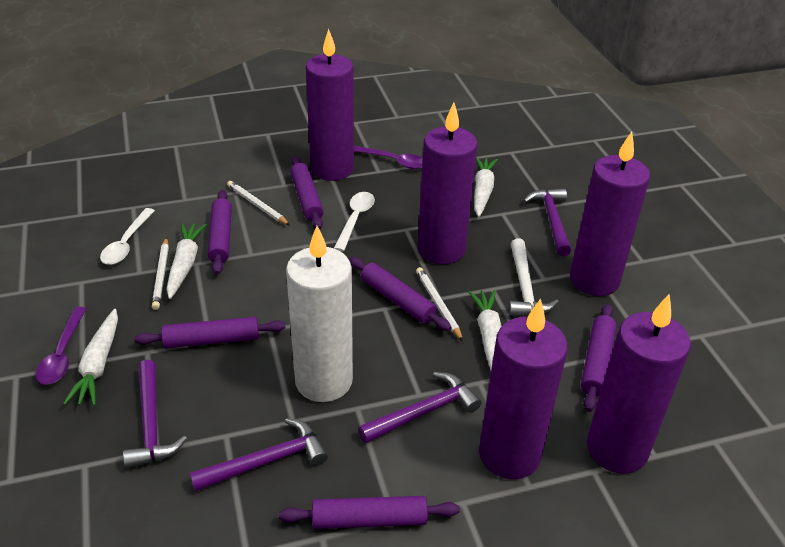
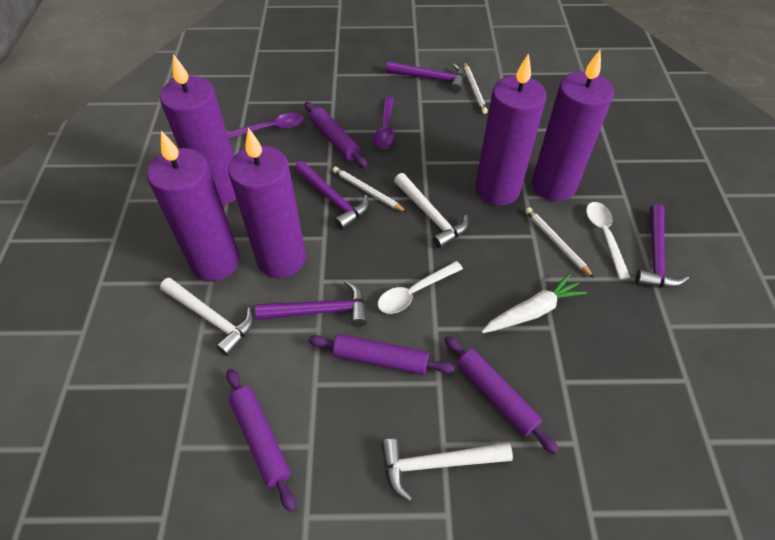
purple rolling pin: [134,317,285,348] [208,190,232,275] [279,496,460,529] [290,156,324,230] [349,257,451,331] [581,303,616,412] = 6 -> [226,369,296,511] [305,102,367,168] [309,334,455,375] [444,336,559,454] = 4
white candle: [286,226,353,402] = 1 -> none = 0
white carrot: [63,309,118,406] [166,223,207,299] [468,290,502,370] [474,157,498,217] = 4 -> [482,273,587,333] = 1
white hammer: [508,239,559,316] = 1 -> [160,278,254,356] [381,439,513,502] [394,173,468,248] = 3

